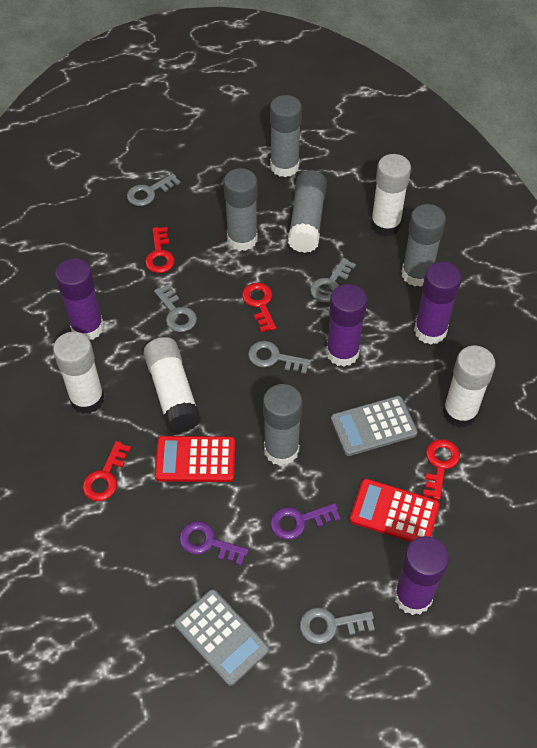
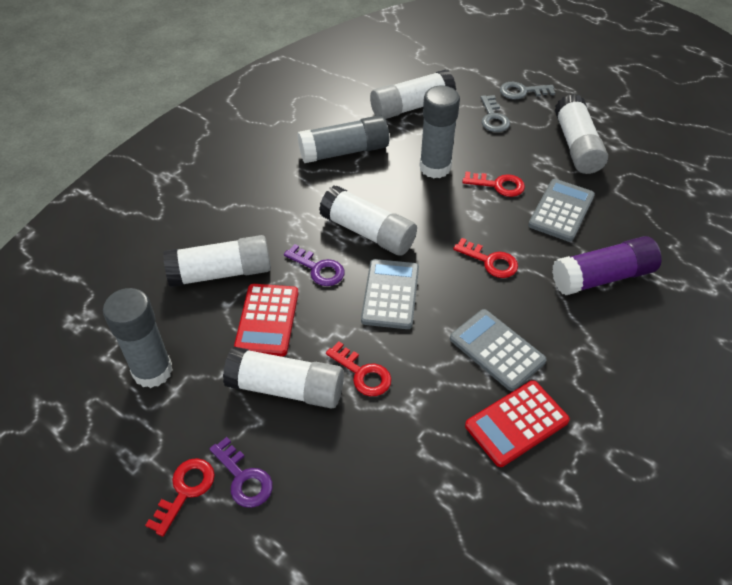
grey calculator: [174,589,269,686] [331,396,418,456] = 2 -> [361,259,419,329] [450,309,547,391] [528,179,595,242] = 3
grey glue stick: [223,168,258,251] [263,384,302,466] [270,95,302,177] [288,170,327,253] [402,204,446,287] = 5 -> [103,288,173,388] [298,115,389,163] [419,86,460,178] = 3
grey key: [127,173,180,206] [154,284,197,332] [248,341,311,374] [300,608,375,644] [310,258,356,302] = 5 -> [481,95,510,132] [500,82,555,100] = 2
purple glue stick: [55,258,104,340] [326,284,367,367] [394,536,449,615] [414,262,462,344] = 4 -> [552,236,662,295] = 1
white glue stick: [53,332,105,414] [143,337,201,433] [370,154,411,236] [443,346,496,428] = 4 -> [163,235,271,287] [223,347,344,408] [319,185,417,256] [370,70,456,119] [554,94,608,174] = 5

